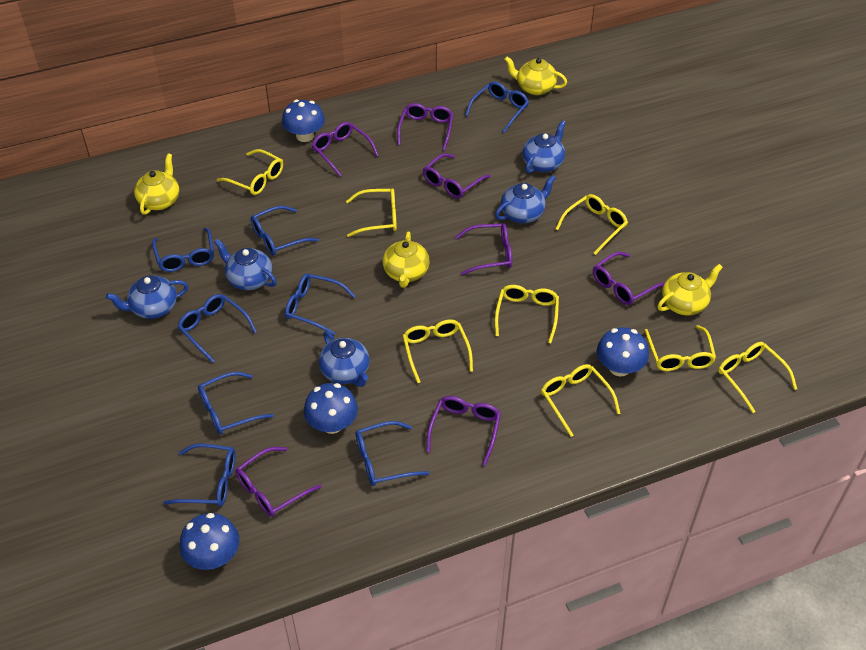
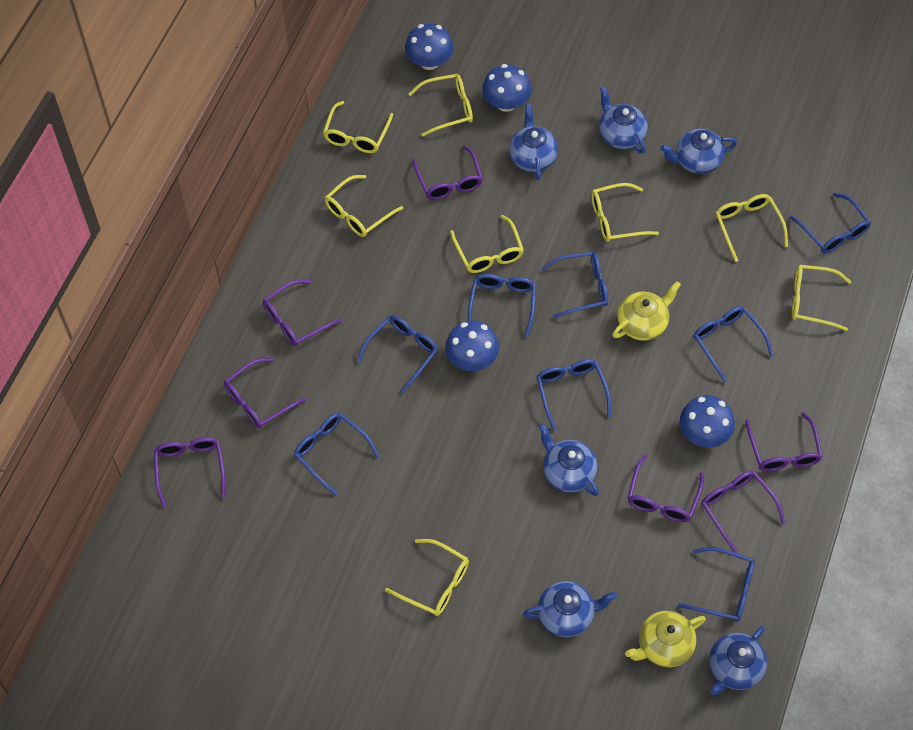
blue teapot: [106,275,188,319] [214,239,277,290] [319,331,370,387] [495,175,556,223] [522,121,566,173] = 5 -> [509,104,558,180] [523,581,617,637] [539,423,599,496] [599,86,648,154] [660,128,737,174] [709,626,767,695] = 6
yellow teapot: [134,153,179,215] [383,231,430,288] [504,56,567,95] [658,264,723,315] = 4 -> [613,281,681,341] [625,611,706,667] = 2

